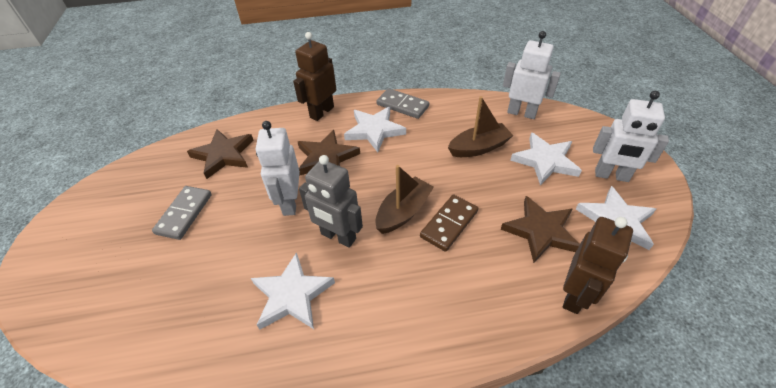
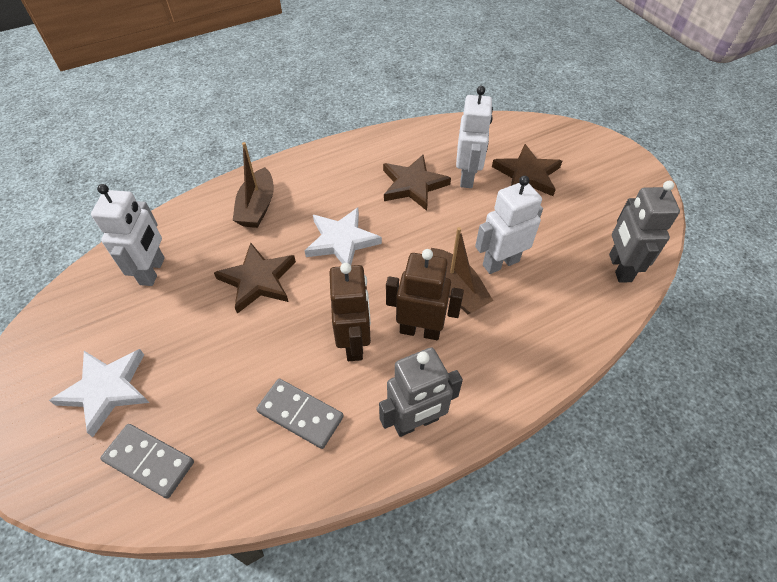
brown domino: [420,194,478,252] = 1 -> none = 0
grey robot: [299,155,363,248] = 1 -> [379,347,463,437] [609,181,680,283] = 2
white star: [251,252,335,330] [344,107,406,152] [510,132,582,185] [576,186,656,250] = 4 -> [49,349,149,437] [305,207,382,265] = 2

